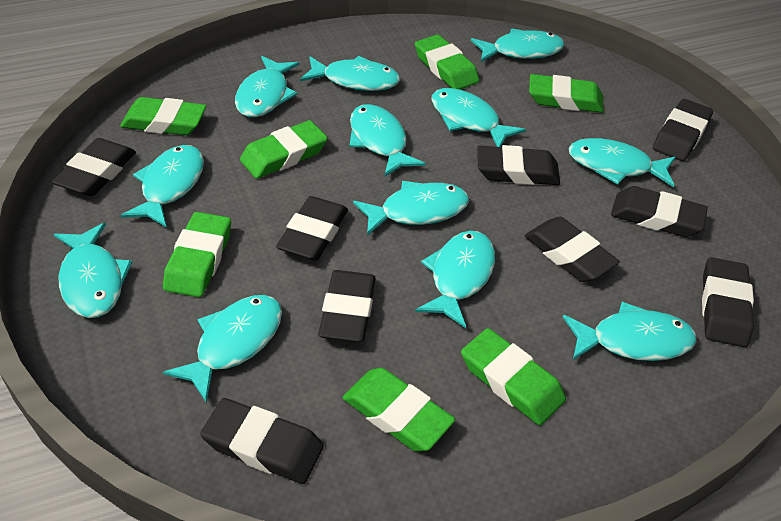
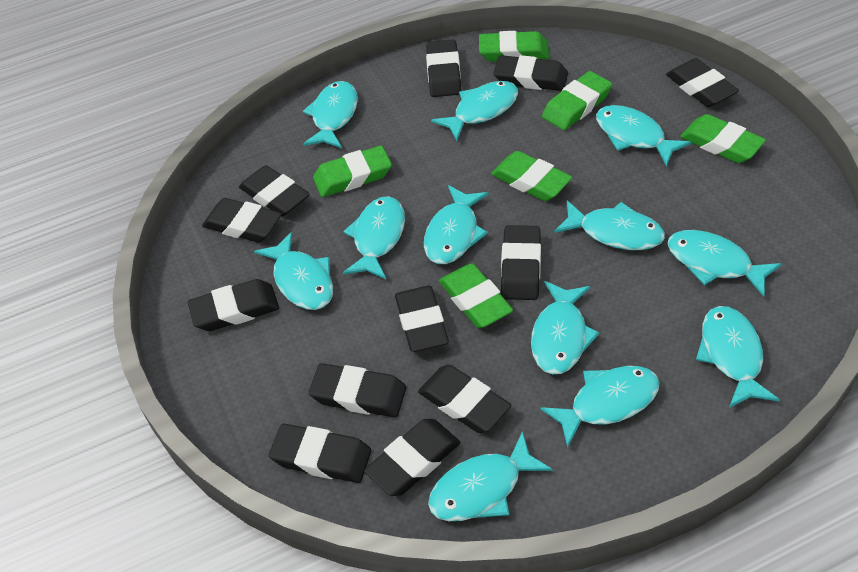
black eraser: [52,138,136,196] [200,398,324,484] [276,196,348,261] [318,270,376,342] [477,145,560,185] [525,217,620,282] [611,186,708,237] [653,99,713,161] [702,257,754,347] = 9 -> [188,279,279,331] [202,198,282,243] [239,165,310,216] [269,424,371,483] [308,363,406,417] [364,419,460,496] [395,286,449,352] [418,365,511,433] [426,40,461,97] [493,55,568,91] [501,225,541,300] [666,58,739,107] = 12
green eraser: [120,97,206,135] [163,212,231,297] [240,120,328,179] [343,368,455,451] [415,35,479,89] [461,328,566,426] [529,74,604,113] = 7 -> [313,146,392,197] [439,263,513,328] [479,31,549,62] [491,151,573,201] [542,71,612,130] [680,114,766,163] = 6

